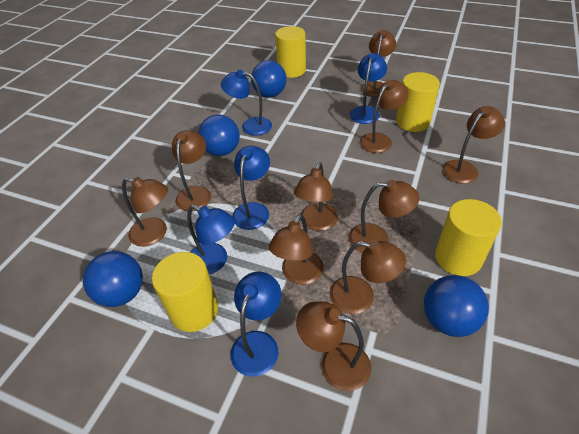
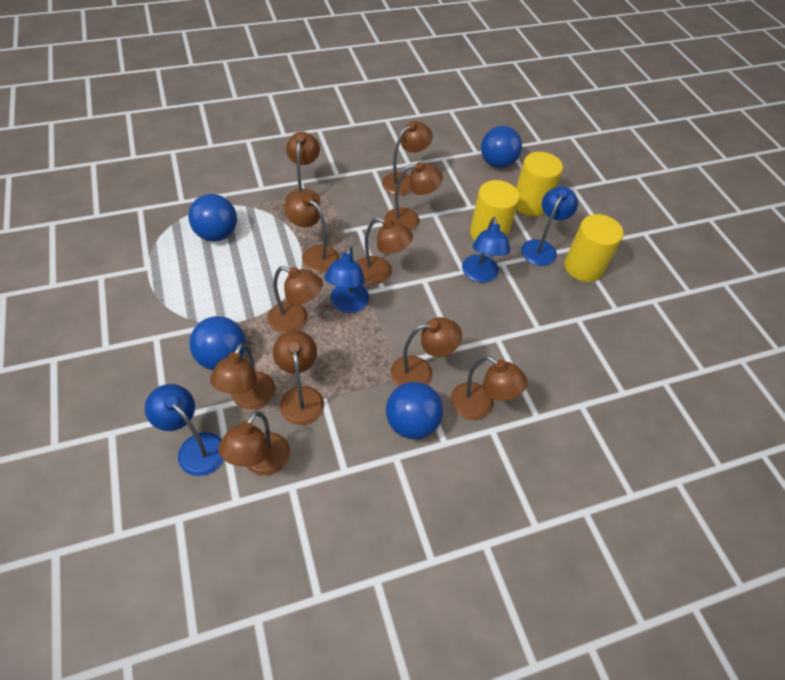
blue lamp: [187,205,235,274] [221,70,272,135] [231,272,282,377] [232,146,270,230] [349,53,387,124] = 5 -> [145,384,224,476] [325,246,369,313] [462,217,511,283] [521,186,578,266] = 4
brown lamp: [122,177,168,247] [172,130,211,212] [269,214,323,285] [294,162,338,231] [296,301,371,391] [330,240,406,314] [349,180,419,253] [360,80,409,153] [361,30,397,97] [442,106,505,184] = 10 -> [210,343,275,410] [218,411,290,475] [267,266,323,334] [273,330,324,425] [284,192,339,273] [285,132,320,204] [357,217,413,284] [382,121,433,195] [385,162,443,231] [391,317,462,387] [450,356,528,420] = 11
yellow cylinder: [152,252,218,332] [275,26,306,78] [396,72,440,132] [435,199,502,276] = 4 -> [470,180,520,240] [516,152,563,216] [565,214,623,282] = 3

